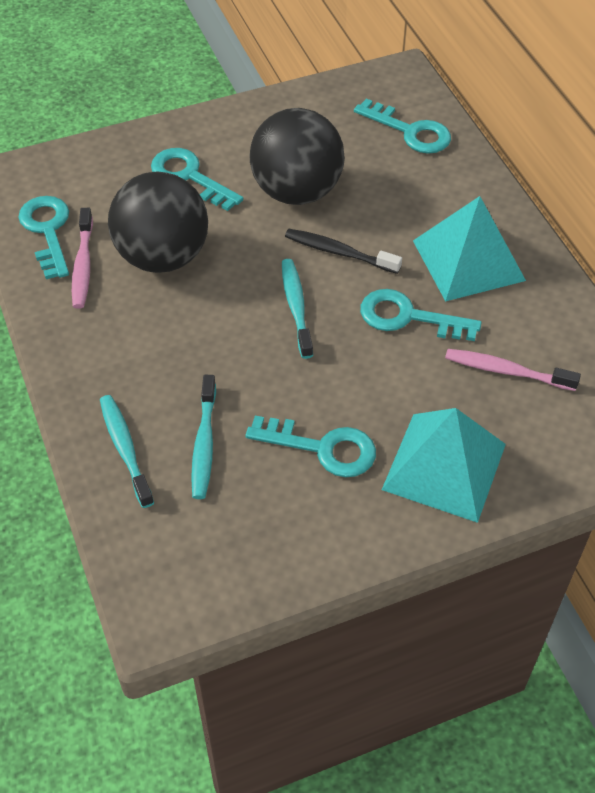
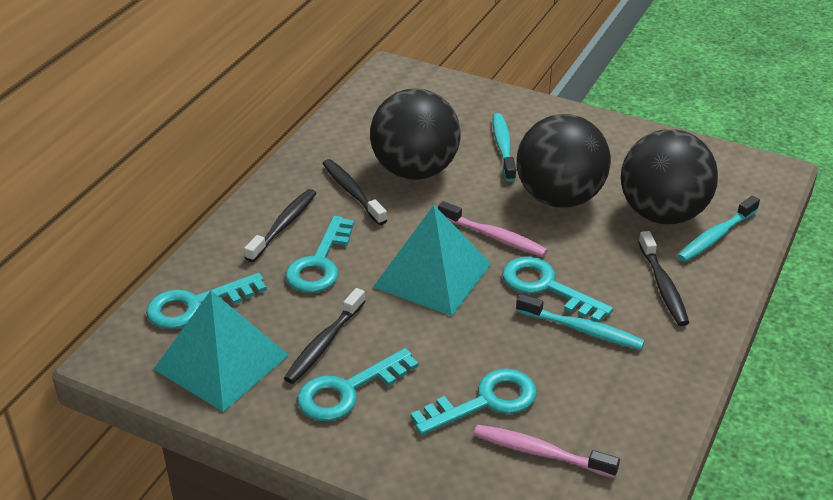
black ball: [108,171,208,273] [249,108,345,205] = 2 -> [370,89,460,180] [517,114,611,208] [621,129,718,224] = 3
black toothbrush: [285,229,402,274] = 1 -> [244,189,317,262] [284,288,366,384] [322,159,387,225] [638,231,689,326] = 4

